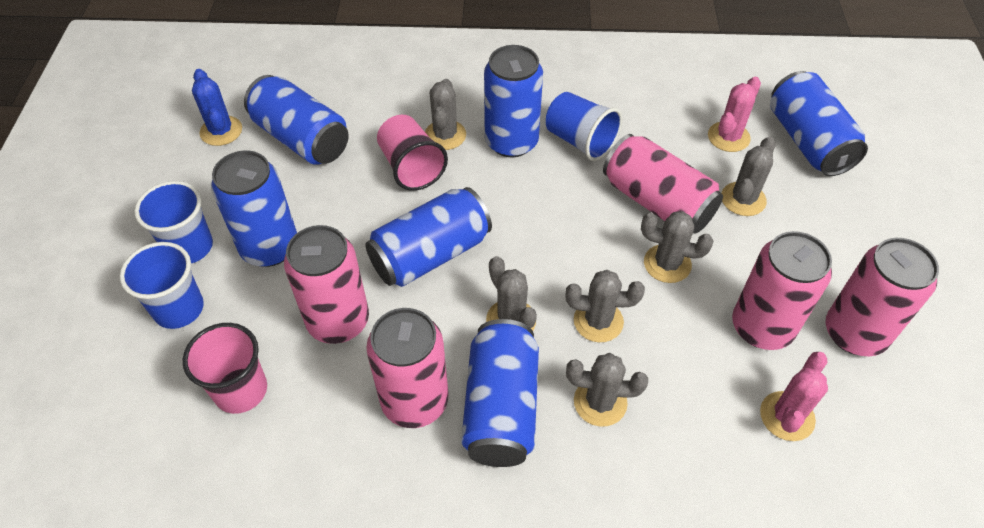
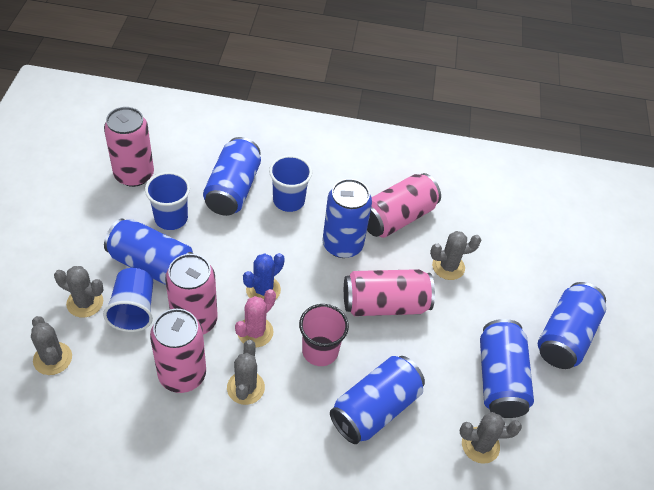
grey cactus: [425,79,466,150] [486,256,537,330] [566,270,645,342] [566,353,648,426] [641,211,714,283] [722,137,776,216] = 6 -> [31,316,72,375] [54,266,104,318] [227,340,265,405] [430,231,481,280] [460,412,522,464] = 5
pink cactus: [708,77,761,152] [760,352,828,441] = 2 -> [235,289,276,347] = 1
pink cup: [183,323,267,414] [377,115,448,191] = 2 -> [299,304,349,366] = 1

